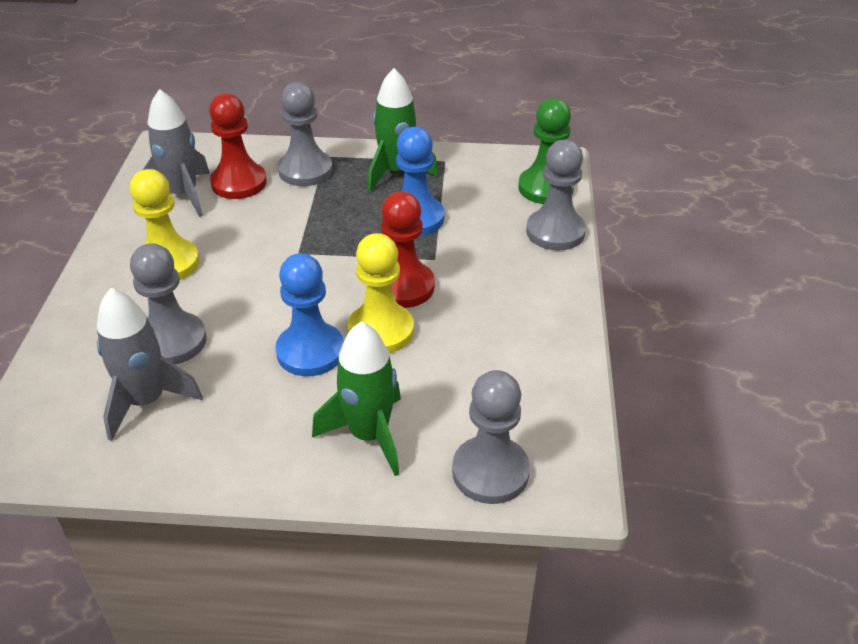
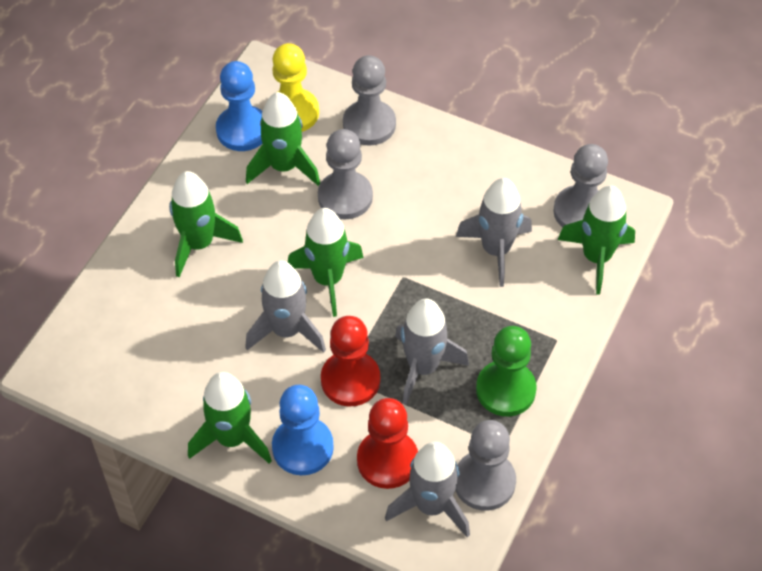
green rocket: [312,321,401,476] [368,68,438,192] = 2 -> [169,171,243,277] [188,372,272,464] [246,92,320,186] [288,208,364,317] [558,185,635,294] = 5
grey rocket: [97,288,203,441] [143,89,210,217] = 2 -> [245,260,326,353] [385,442,470,538] [395,298,469,405] [456,178,532,287] = 4
yellow pawn: [130,169,200,280] [347,233,414,353] = 2 -> [272,43,319,132] = 1

